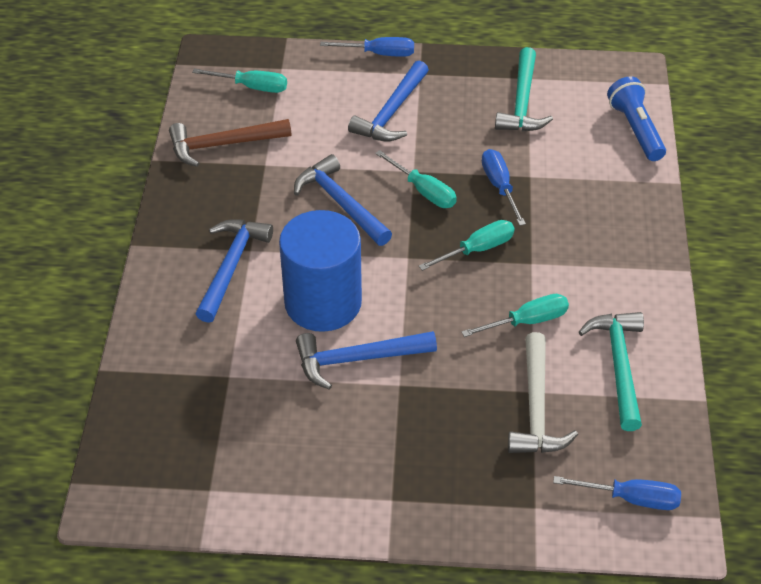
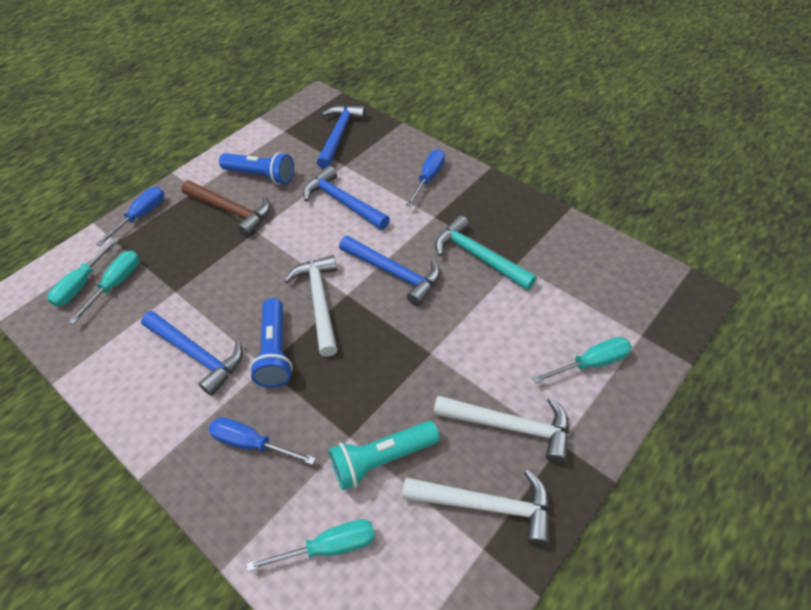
blue cylinder: [279,210,362,332] = 1 -> none = 0
blue flashlight: [607,76,666,161] = 1 -> [219,152,294,185] [250,298,293,388] = 2
turquoise flashlight: none = 0 -> [329,421,440,491] = 1
turquoise hammer: [495,47,553,131] [579,312,644,431] = 2 -> [435,215,537,290] = 1
white hammer: [508,332,578,453] = 1 -> [284,255,337,357] [402,470,550,546] [433,396,569,464] = 3

